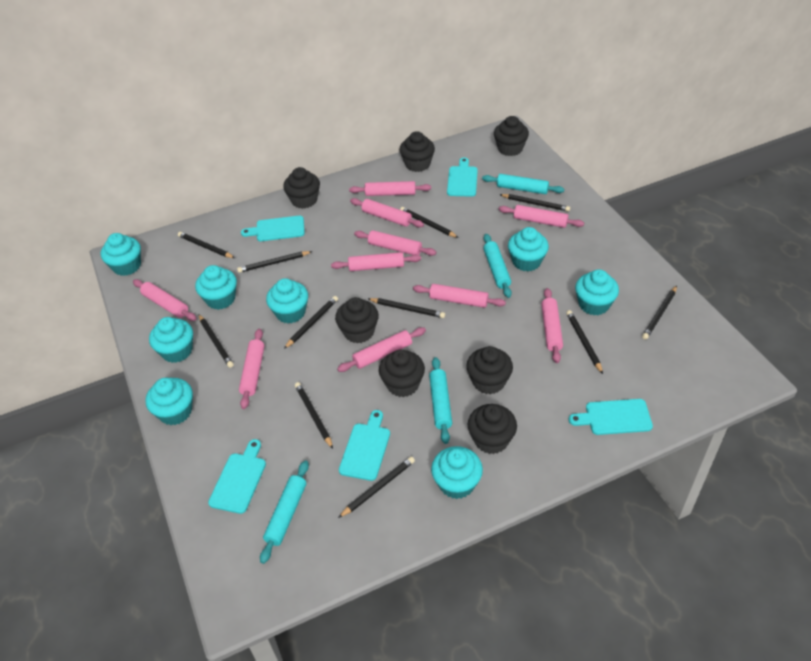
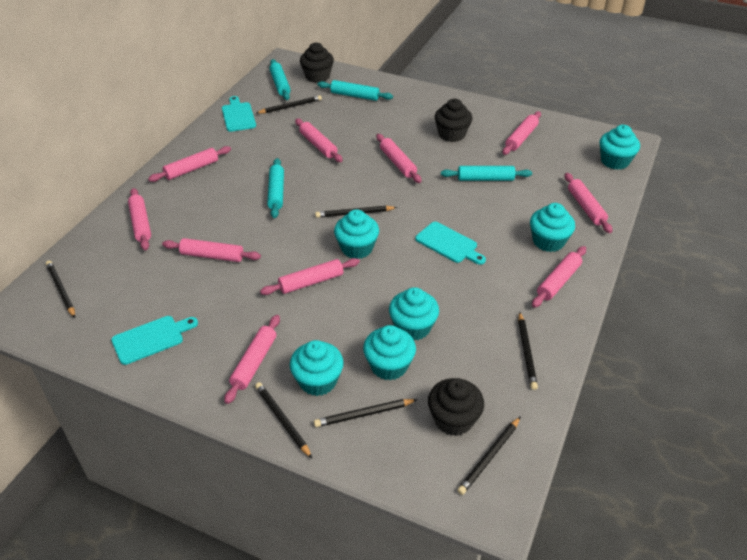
black cupcake: [283,167,320,209] [335,297,379,343] [379,349,425,397] [400,131,435,172] [466,346,513,394] [468,404,517,454] [494,116,529,156] = 7 -> [300,42,334,83] [428,378,484,436] [435,99,473,142] = 3
black pencil: [178,232,235,258] [199,315,234,368] [237,251,313,273] [284,296,338,349] [295,382,333,449] [338,457,415,518] [368,298,445,318] [400,207,459,238] [499,194,570,212] [566,310,603,374] [642,286,677,340] = 11 -> [46,261,75,318] [255,382,312,458] [257,95,322,114] [314,399,418,427] [315,206,397,218] [457,416,521,495] [518,312,538,390] = 7
turquoise cupcake: [101,233,141,276] [145,378,193,425] [149,317,193,363] [195,265,237,310] [266,278,308,323] [431,446,483,499] [508,227,549,272] [575,269,619,315] = 8 -> [290,340,344,396] [334,209,379,259] [363,325,416,380] [389,287,439,340] [530,203,575,252] [600,125,640,170] = 6
turquoise cutting board: [208,439,266,514] [241,216,305,241] [339,410,390,481] [447,157,478,197] [569,399,653,435] = 5 -> [111,316,198,365] [222,96,256,132] [415,222,486,265] = 3

